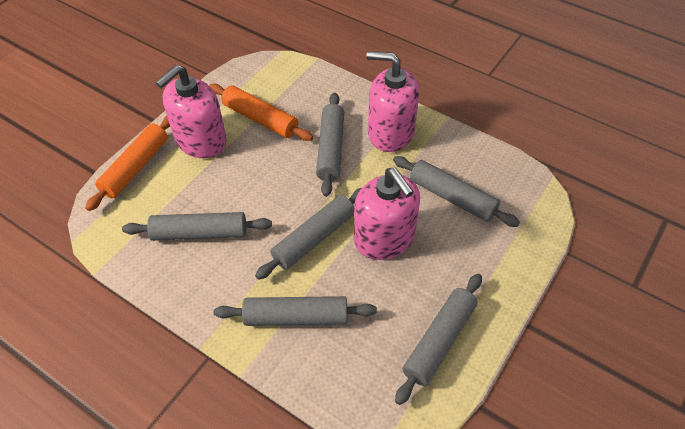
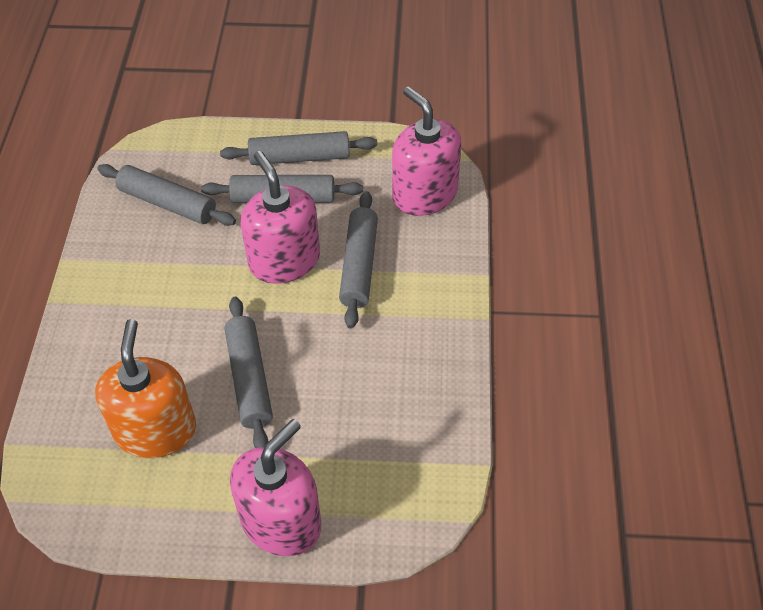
grey rolling pin: [122,212,272,241] [214,296,377,326] [255,188,361,280] [316,93,344,197] [393,156,520,227] [395,273,482,405] = 6 -> [98,164,236,226] [201,175,363,203] [220,131,377,165] [224,297,273,448] [339,191,378,329] = 5
orange rolling pin: [85,116,170,211] [209,84,313,141] = 2 -> none = 0
orange soap dispenser: none = 0 -> [95,319,196,458] = 1

